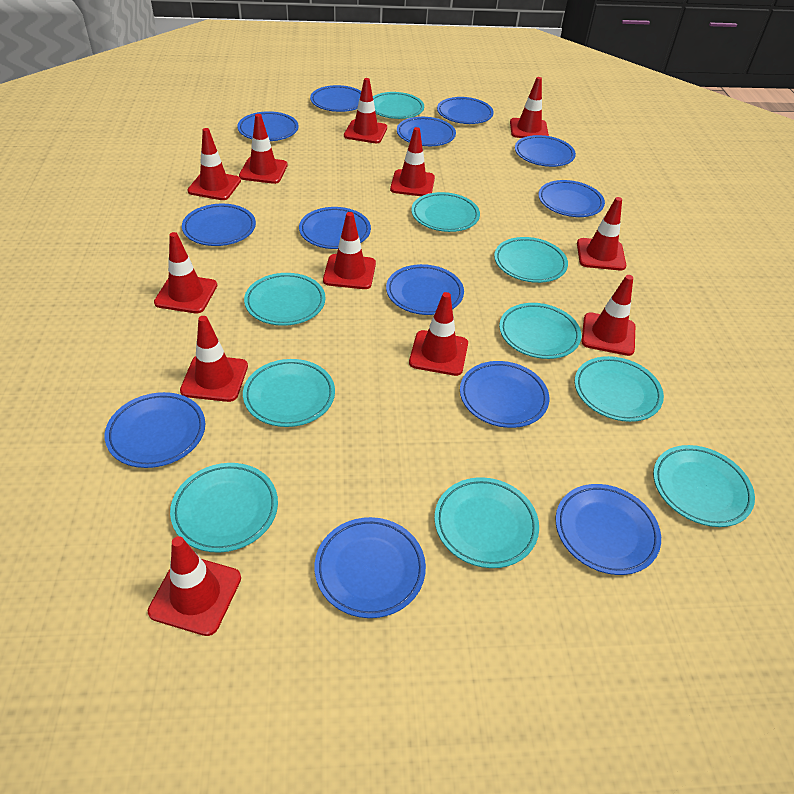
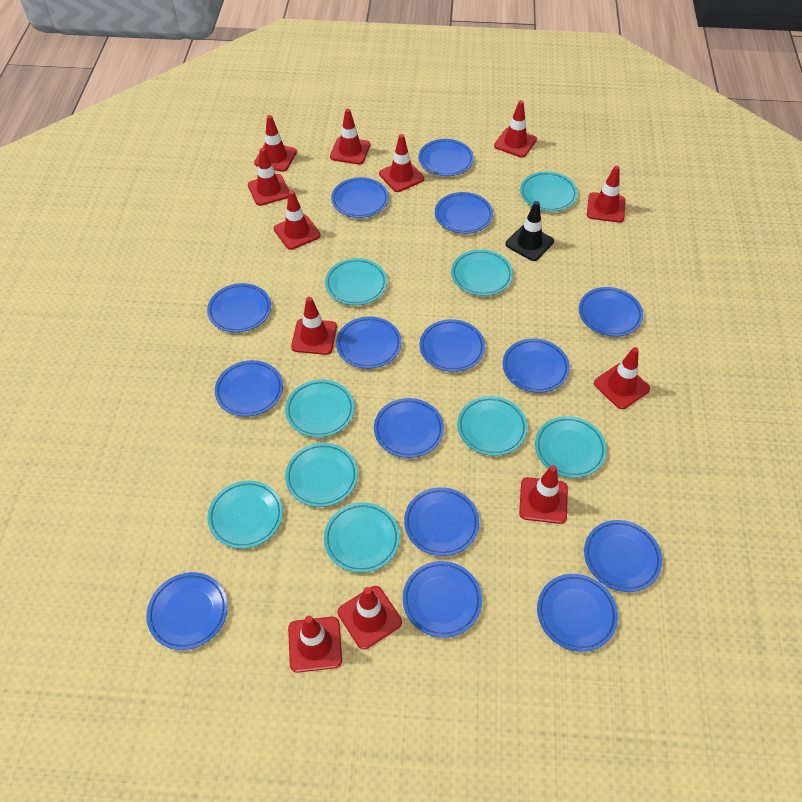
black traffic cone: none = 0 -> [506,201,554,261] = 1
blue plate: [105,392,205,468] [182,204,256,246] [237,111,299,141] [299,207,371,249] [310,85,361,112] [315,517,426,618] [386,264,464,315] [397,117,456,146] [437,97,494,124] [460,361,549,428] [515,135,576,167] [538,180,605,217] [556,484,661,575] = 13 -> [147,572,228,650] [207,283,271,333] [215,360,283,417] [331,177,389,218] [336,316,401,369] [374,398,444,458] [403,561,482,638] [404,487,479,556] [418,139,474,176] [420,319,485,372] [435,192,493,234] [503,338,570,393] [537,574,618,652] [579,287,643,337] [584,520,662,592] = 15
turquoise plate: [170,463,278,553] [243,359,335,427] [244,273,325,326] [373,92,424,119] [411,192,480,232] [434,477,539,568] [494,237,568,283] [499,303,581,359] [575,356,664,422] [653,445,755,527] = 10 -> [207,481,283,549] [285,379,354,438] [285,443,358,507] [324,502,400,573] [325,258,387,305] [451,250,513,296] [457,396,527,456] [520,171,578,212] [535,416,607,478] = 9

